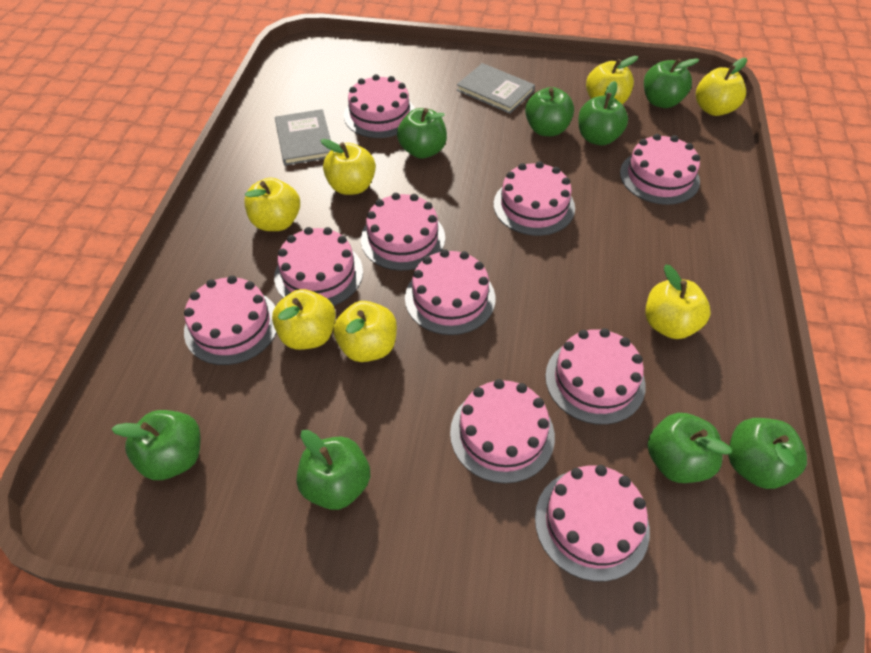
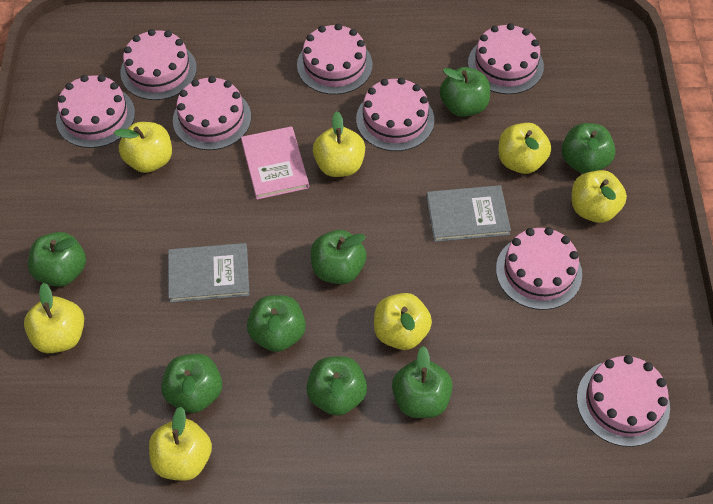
pink book: none = 0 -> [241,126,309,200] = 1
pink cake: [184,275,277,365] [274,227,363,306] [344,74,415,138] [361,193,445,271] [405,249,496,335] [450,379,555,484] [494,161,575,236] [535,465,650,582] [545,328,646,425] [620,134,700,205] = 10 -> [56,75,135,148] [120,29,197,100] [173,76,251,150] [297,24,373,95] [356,77,434,151] [468,23,544,94] [496,227,582,310] [577,355,670,447] = 8

